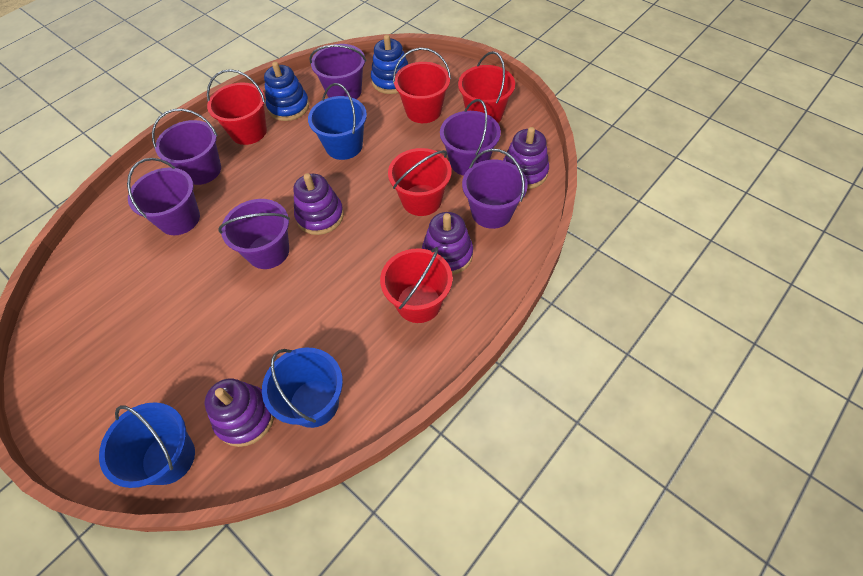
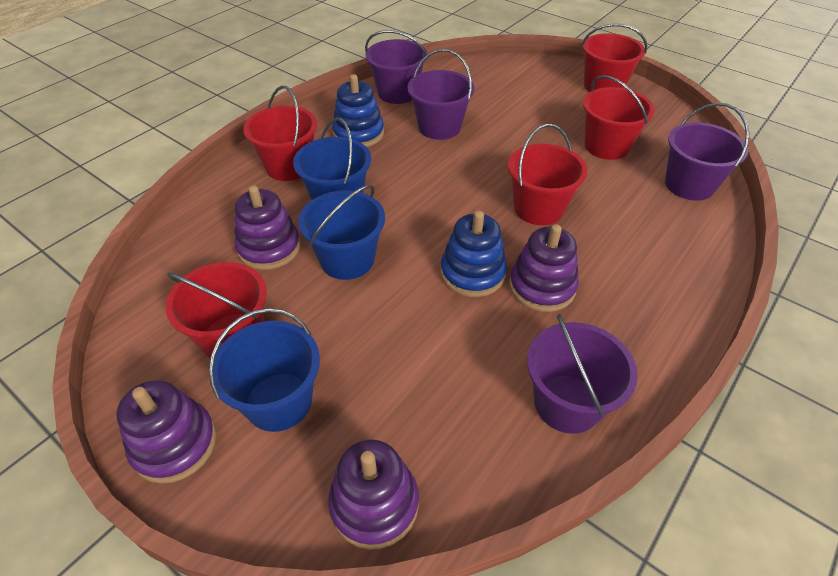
purple bucket: [127,158,200,235] [152,108,221,185] [218,199,290,269] [309,44,366,99] [440,99,501,176] [462,149,528,229] = 6 -> [365,30,428,104] [408,49,475,140] [527,314,638,434] [665,103,749,201] = 4

